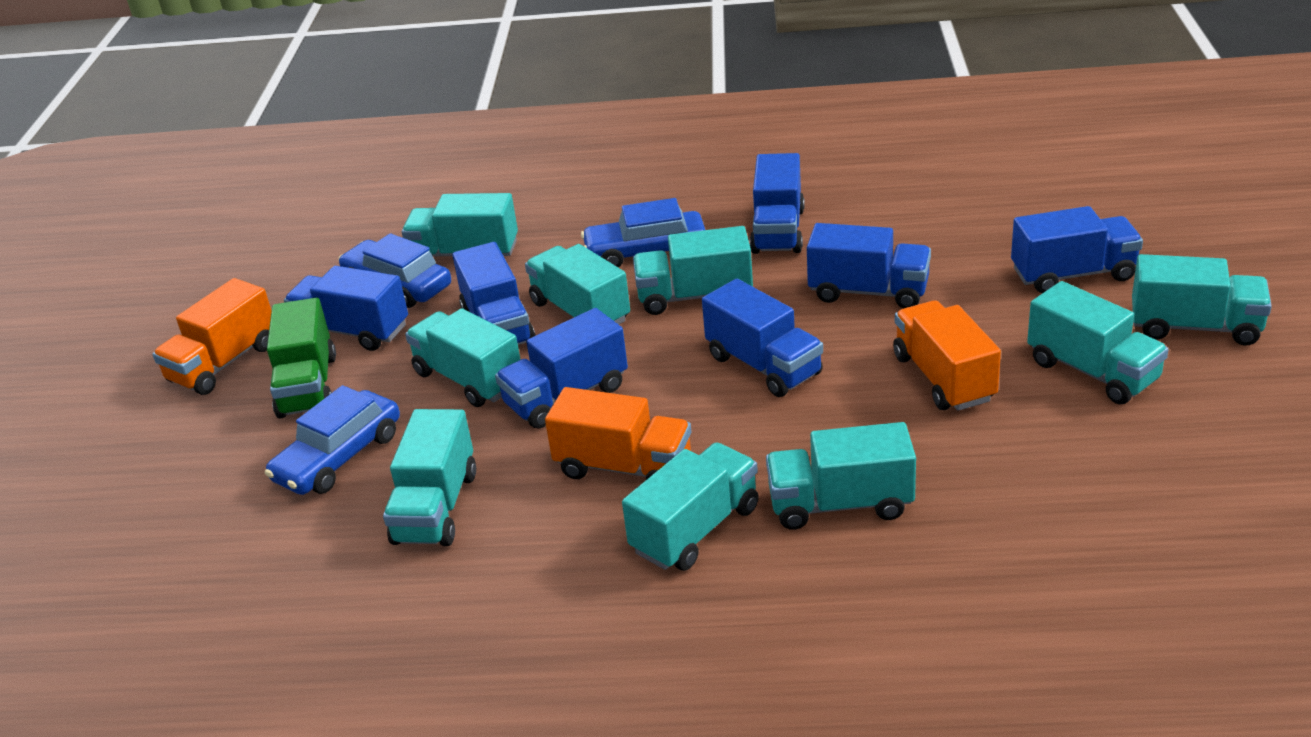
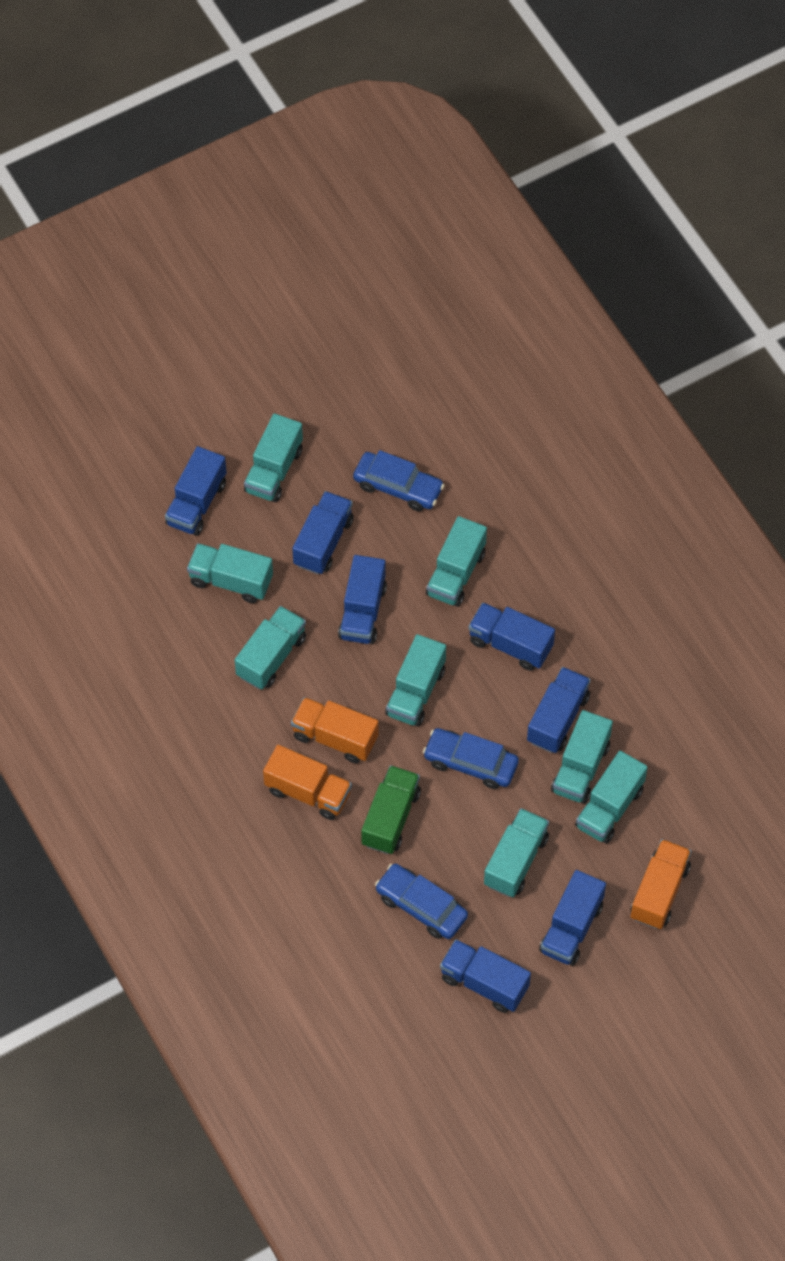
turquoise truck: [383,409,476,546] [402,193,518,256] [405,308,521,407] [525,244,630,325] [622,442,759,571] [633,226,753,315] [766,422,916,530] [1027,281,1169,404] [1132,254,1272,346] = 9 -> [187,543,273,603] [235,606,306,689] [244,413,303,502] [385,634,446,727] [426,516,487,607] [484,808,549,897] [551,710,613,804] [575,751,648,844] = 8

